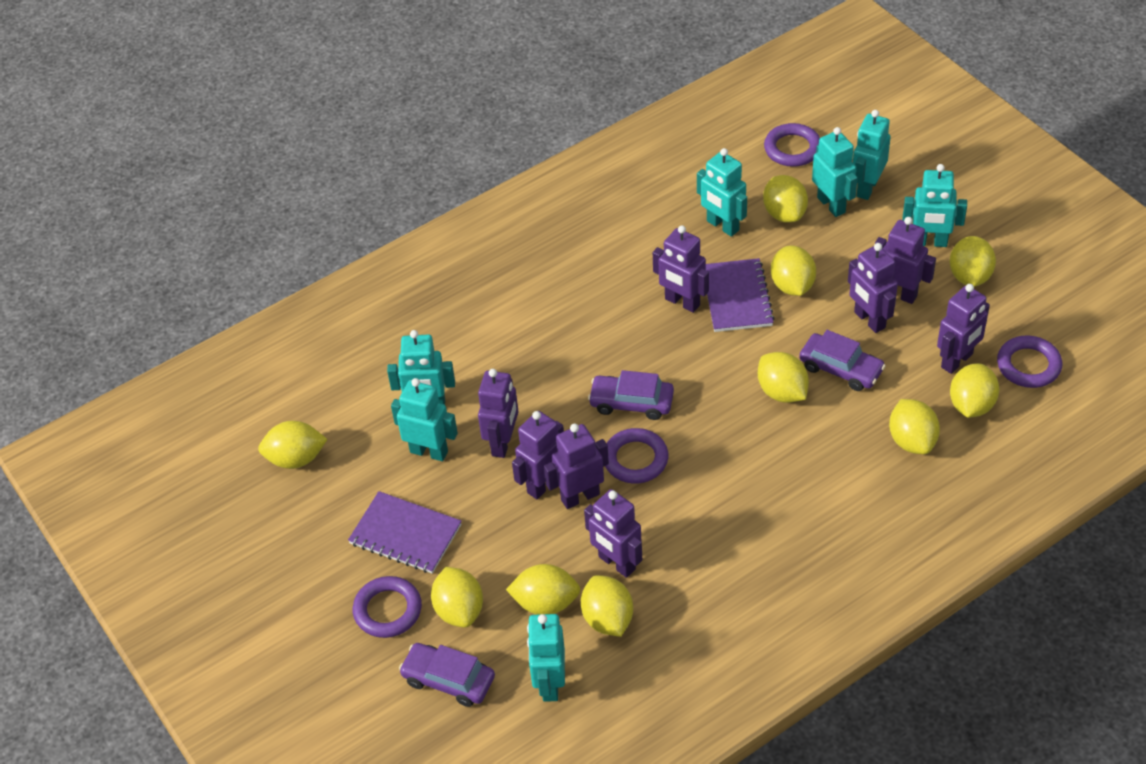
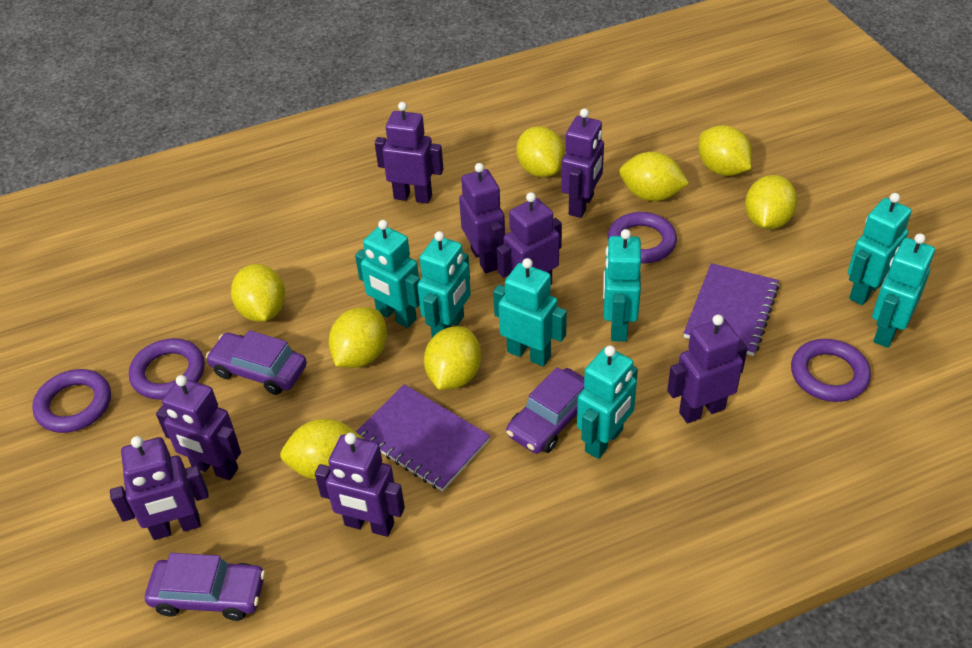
yellow lemon: [258,421,328,469] [431,567,483,628] [506,564,581,615] [581,575,633,637] [758,352,809,403] [763,175,808,223] [771,246,816,296] [889,399,940,454] [949,236,996,287] [950,363,999,418] = 10 -> [231,264,285,322] [280,419,364,479] [328,307,387,368] [424,326,481,390] [516,126,565,177] [619,152,689,201] [698,125,752,176] [745,175,798,230] = 8

